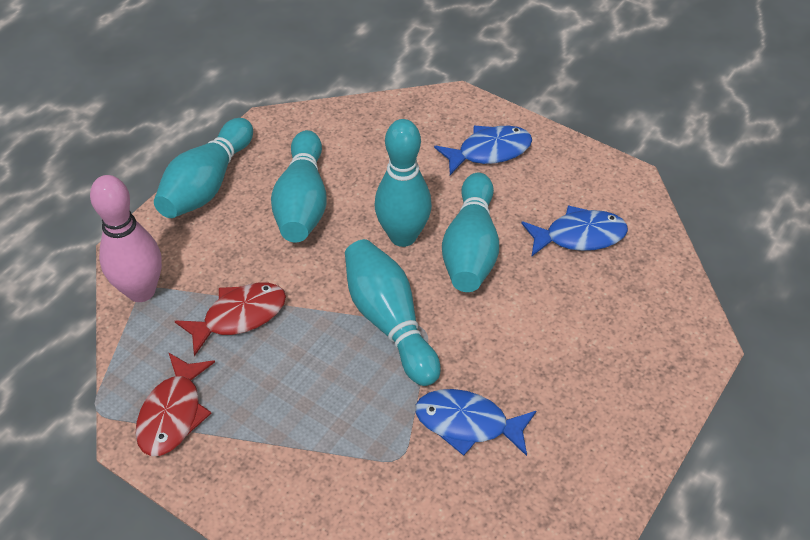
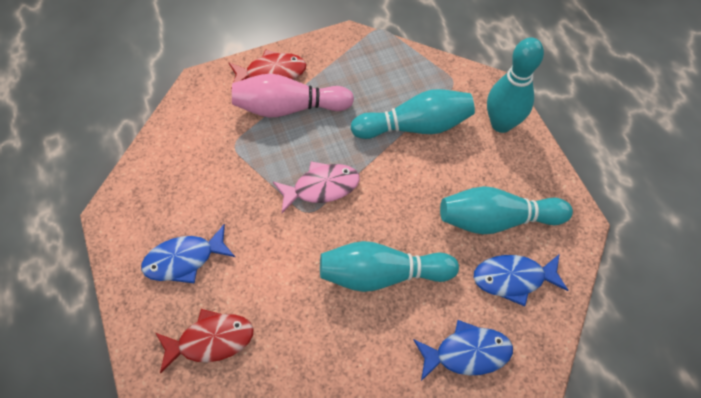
pink fish: none = 0 -> [273,162,360,213] = 1
turquoise bowling pin: [154,118,253,218] [271,130,327,242] [345,239,441,386] [375,119,432,247] [442,172,499,292] = 5 -> [320,241,459,292] [351,89,475,139] [440,186,573,234] [487,37,544,133] = 4

